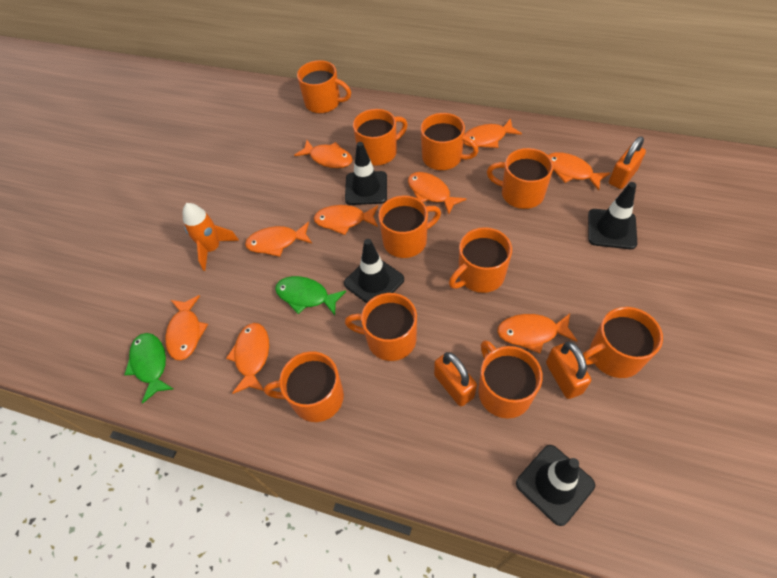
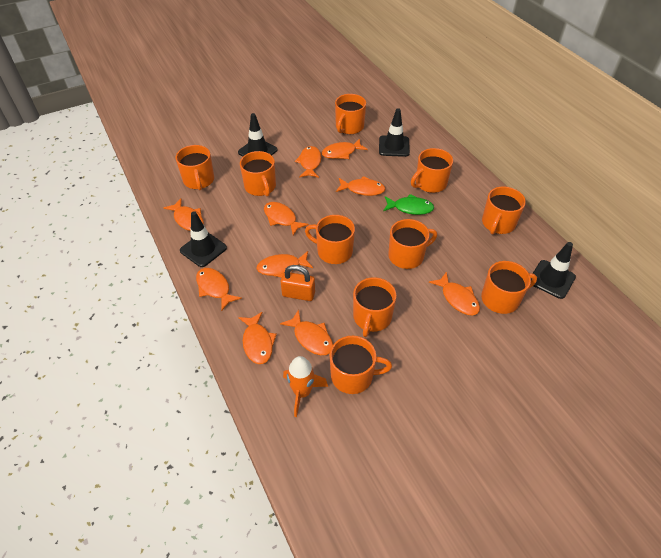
green fish: [124,333,173,403] [275,276,346,315] = 2 -> [383,194,434,215] = 1
orange fish: [166,295,208,360] [226,323,269,394] [245,222,312,257] [294,140,353,168] [314,205,378,235] [408,172,466,214] [463,118,522,148] [497,314,577,353] [548,152,610,190] = 9 -> [164,199,204,231] [196,268,242,311] [238,312,277,364] [257,251,313,278] [264,202,309,235] [280,309,333,355] [295,146,321,178] [322,138,368,159] [336,176,385,196] [429,271,480,316] = 10
orange padlock: [434,352,477,406] [546,342,591,399] [609,136,646,189] = 3 -> [281,265,315,301] = 1

